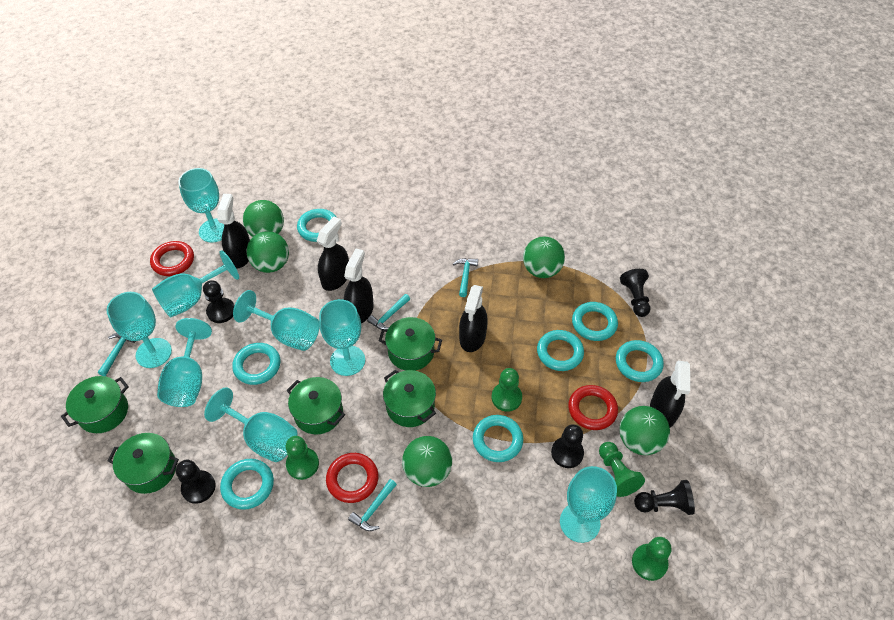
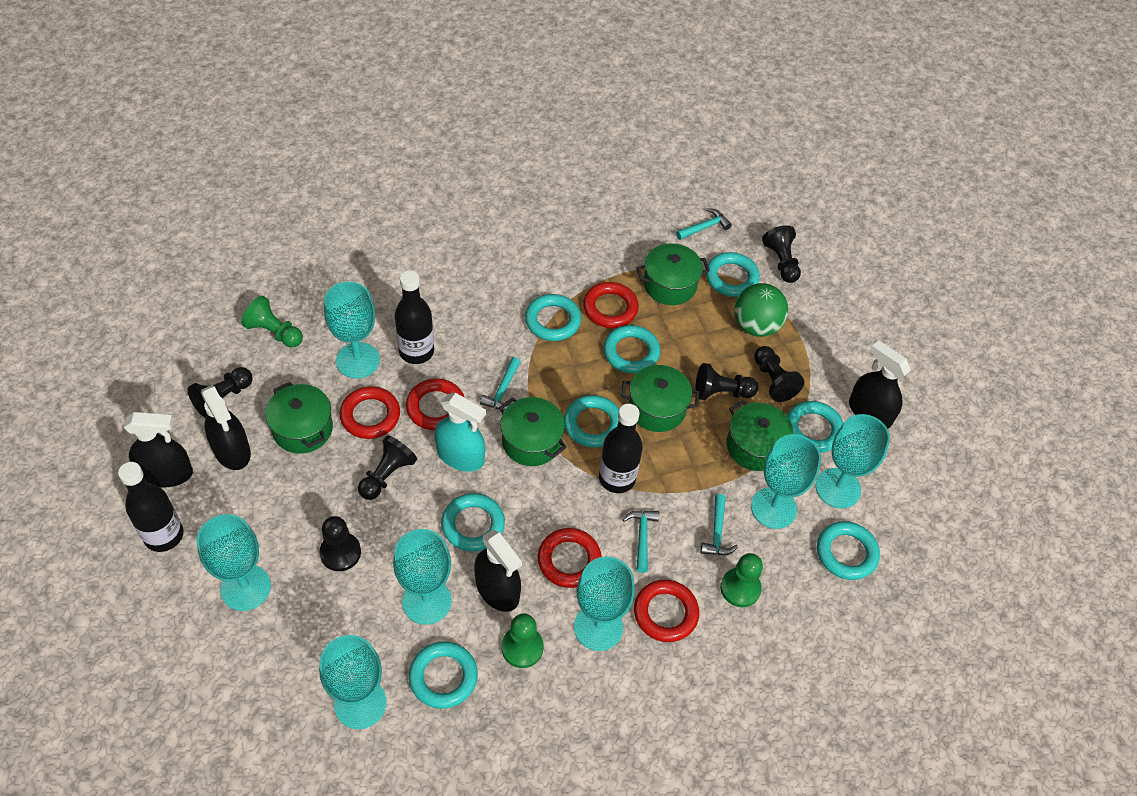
black bottle: none = 0 -> [118,462,184,552] [395,270,434,364] [599,404,643,493] = 3
black pawn: [176,460,216,504] [203,280,235,323] [551,424,584,468] [620,269,650,317] [634,480,695,515] = 5 -> [188,367,253,418] [319,516,361,571] [358,436,417,500] [695,363,758,400] [754,346,804,402] [762,225,801,283] = 6
black spray bottle: [217,194,250,269] [317,217,349,291] [344,249,374,323] [459,285,488,352] [650,361,690,428] = 5 -> [124,412,193,488] [201,385,251,470] [474,529,522,612] [849,340,911,429] = 4
green ball: [243,200,284,237] [246,231,289,273] [402,436,452,487] [523,237,565,278] [619,406,670,455] = 5 -> [734,283,788,337] = 1
green pawn: [286,436,319,480] [492,368,522,412] [599,442,645,497] [632,537,672,581] = 4 -> [241,296,303,348] [501,613,544,668] [720,553,763,607] = 3
red ring: [150,241,194,276] [326,453,378,503] [568,385,618,430] = 3 -> [340,386,400,439] [406,378,465,430] [538,528,602,588] [583,282,639,328] [634,580,699,642] = 5
turquoise goblet: [106,292,172,368] [152,250,239,318] [157,318,212,407] [178,168,224,243] [204,387,297,462] [233,290,320,351] [319,299,365,376] [560,466,617,543] = 8 -> [197,514,271,611] [319,635,387,729] [324,282,380,378] [393,529,452,625] [574,556,635,651] [751,434,821,529] [816,414,890,508] = 7
turquoise ring: [220,459,274,510] [232,343,280,385] [297,209,336,242] [473,415,523,462] [537,330,584,371] [572,302,618,341] [616,340,664,382] = 7 -> [409,642,478,709] [441,493,505,552] [525,294,581,341] [564,395,619,448] [604,325,660,374] [706,252,760,297] [787,401,844,453] [817,521,880,580] = 8
turquoise spray bottle: none = 0 -> [434,393,486,472] = 1

